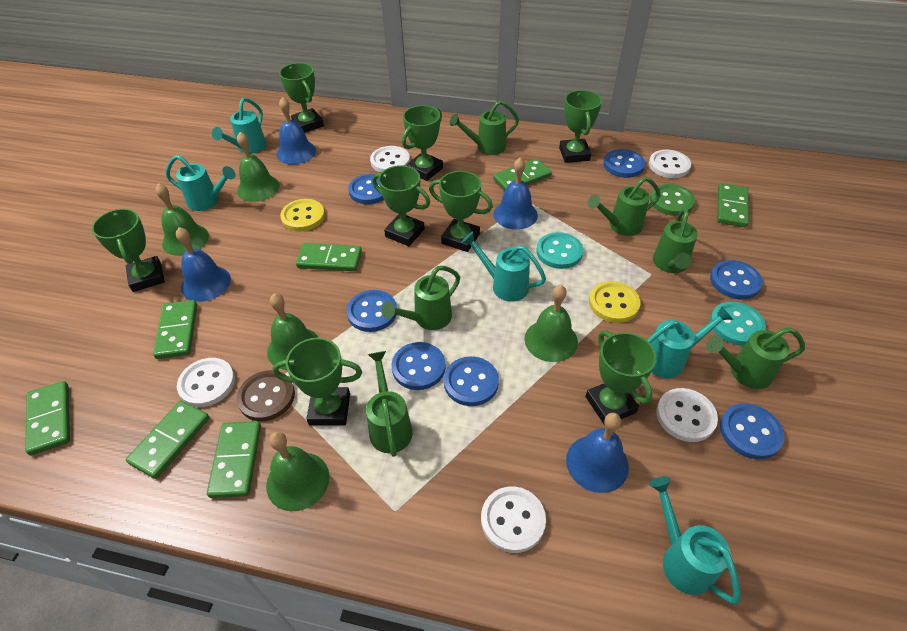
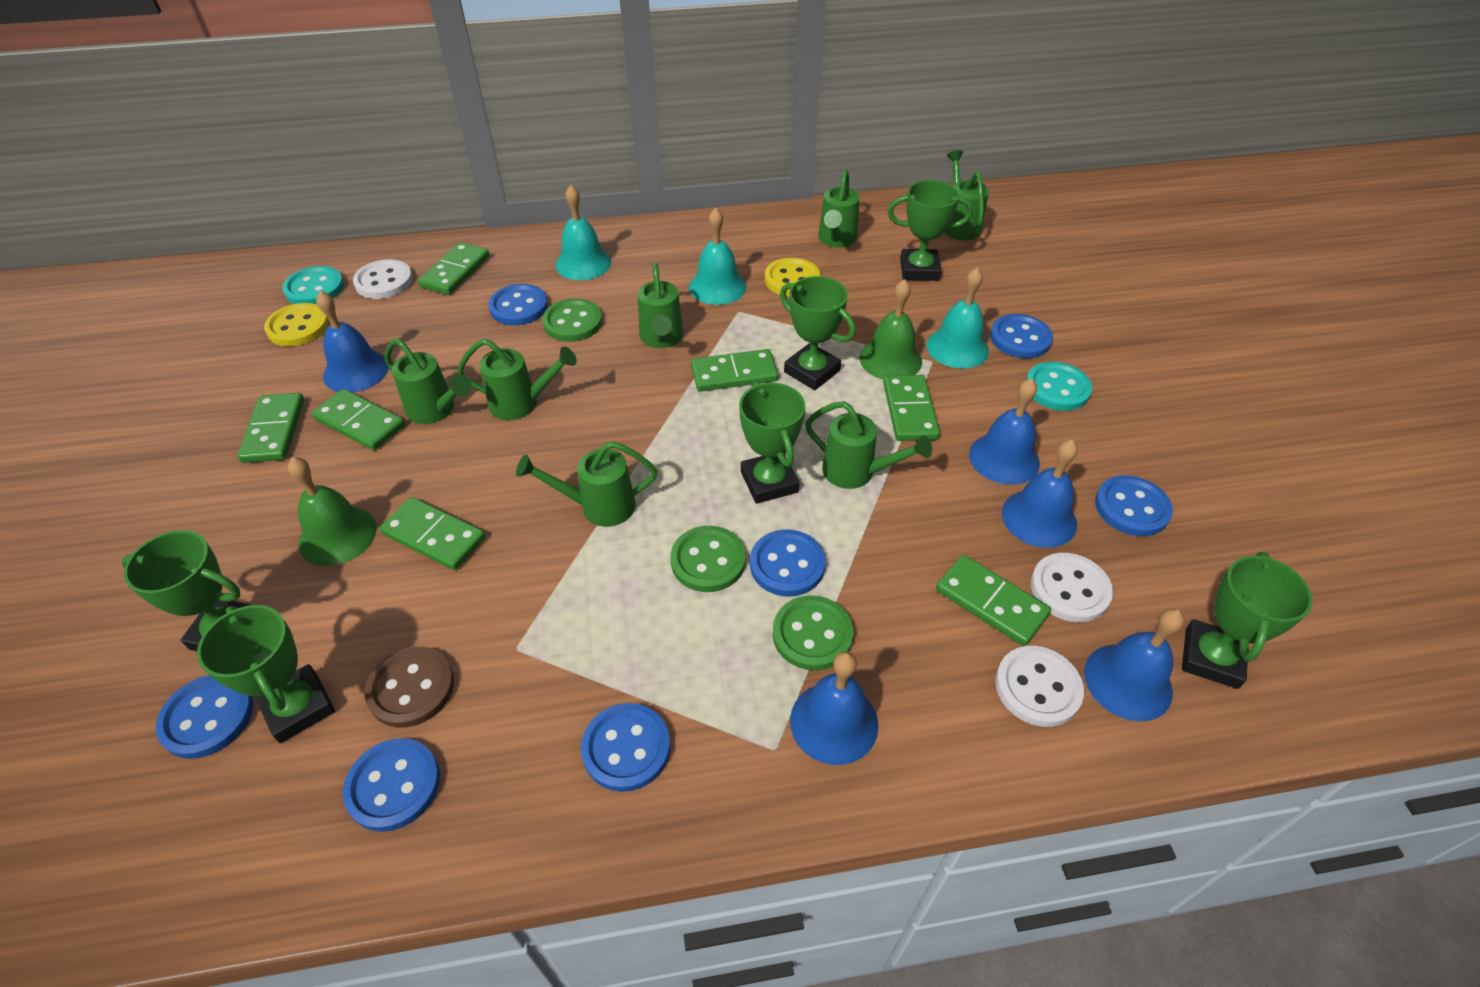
blue bell: [176,227,231,302] [277,97,316,165] [494,158,538,230] [566,413,629,493] = 4 -> [316,291,389,393] [790,651,878,765] [969,378,1040,485] [1002,439,1078,548] [1084,608,1184,721] = 5
green bell: [155,183,209,256] [237,132,280,202] [266,432,329,511] [267,293,319,370] [524,285,578,362] = 5 -> [288,457,377,566] [859,279,922,379] = 2
green button: [650,184,695,216] = 1 -> [542,299,602,342] [671,526,746,592] [773,595,853,671] = 3
green trophy: [92,209,165,292] [272,338,362,425] [279,63,324,133] [372,165,430,246] [402,105,443,181] [429,171,493,252] [559,90,602,163] [585,330,656,424] = 8 -> [121,530,250,651] [197,605,335,743] [739,382,805,504] [780,276,856,390] [888,180,973,281] [1182,552,1313,689] = 6
green watering can: [366,351,413,457] [382,266,460,330] [450,100,519,155] [588,177,661,236] [653,208,698,273] [706,327,805,389] = 6 -> [385,338,472,424] [457,339,577,420] [516,441,657,527] [638,263,683,348] [805,401,932,489] [818,169,860,248] [944,150,989,240] = 7
turquoise bell: none = 0 -> [555,185,611,280] [689,208,746,305] [927,267,989,369] = 3
turquoise watering can: [166,155,236,211] [212,98,267,154] [462,231,546,302] [647,306,733,378] [649,476,741,604] = 5 -> none = 0
white button: [177,358,235,407] [370,146,410,173] [481,487,546,553] [649,149,691,178] [656,388,718,442] = 5 -> [353,259,413,299] [995,646,1084,727] [1031,553,1113,622] = 3

